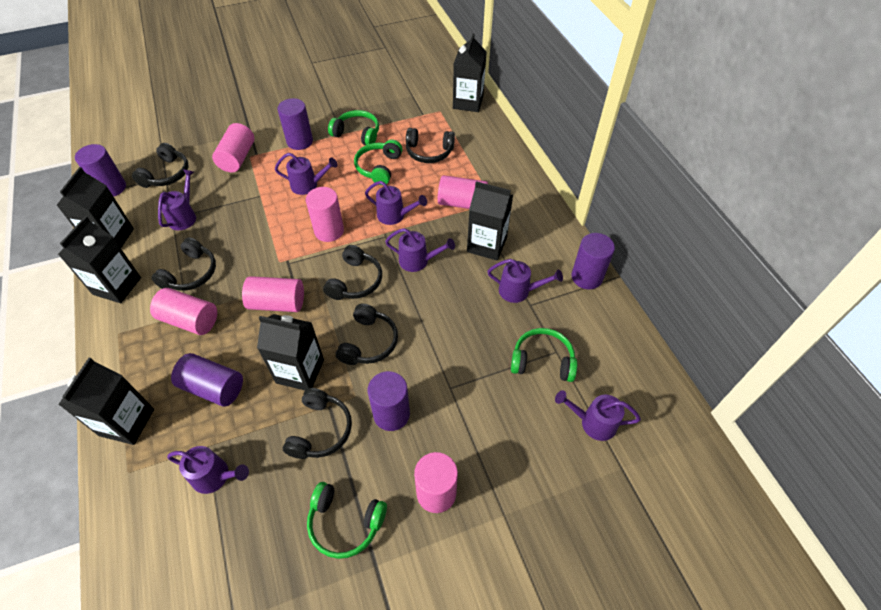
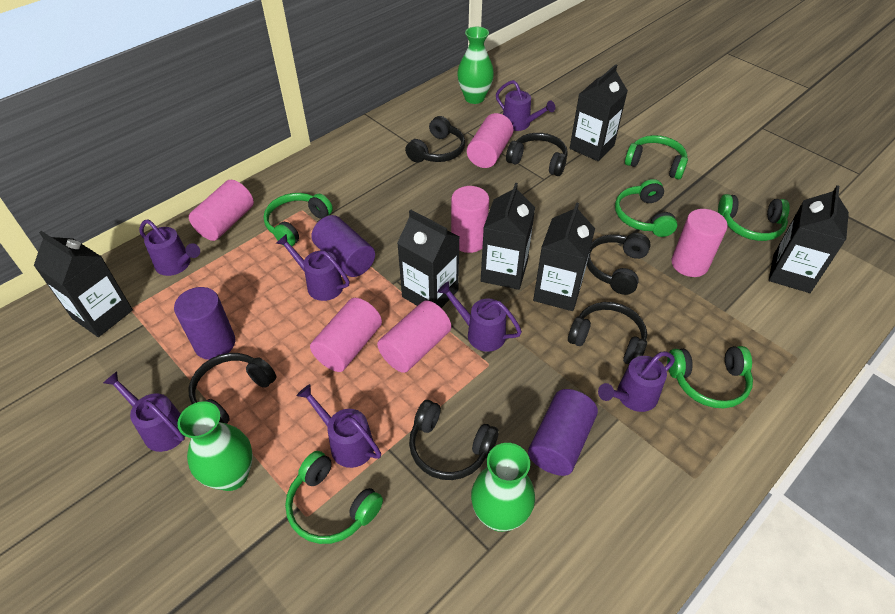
green headphones: [307,482,387,559] [328,110,379,145] [354,139,402,185] [511,328,577,382] = 4 -> [264,193,333,246] [285,451,383,544] [615,179,678,237] [625,135,688,179] [667,346,753,408] [718,194,790,241] = 6
green vase: none = 0 -> [177,401,253,491] [457,27,494,104] [471,443,535,532] = 3
purple cylinder: [75,144,126,197] [171,353,243,407] [278,98,313,150] [368,371,410,431] [571,233,615,289] = 5 -> [174,287,235,360] [311,215,375,277] [528,389,598,476] = 3

